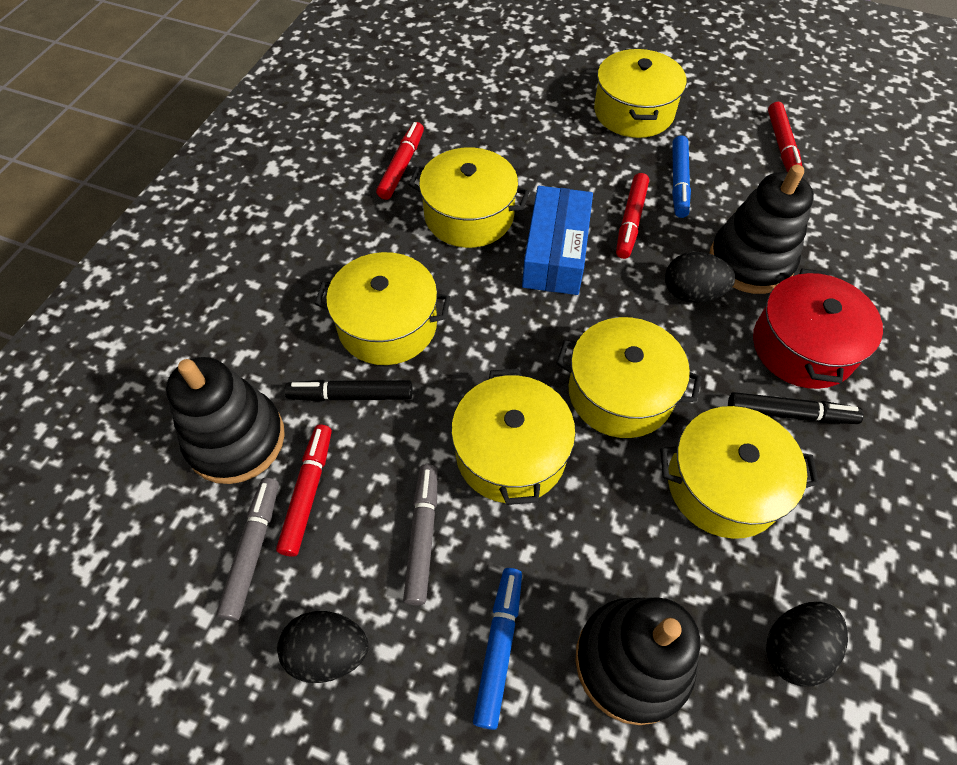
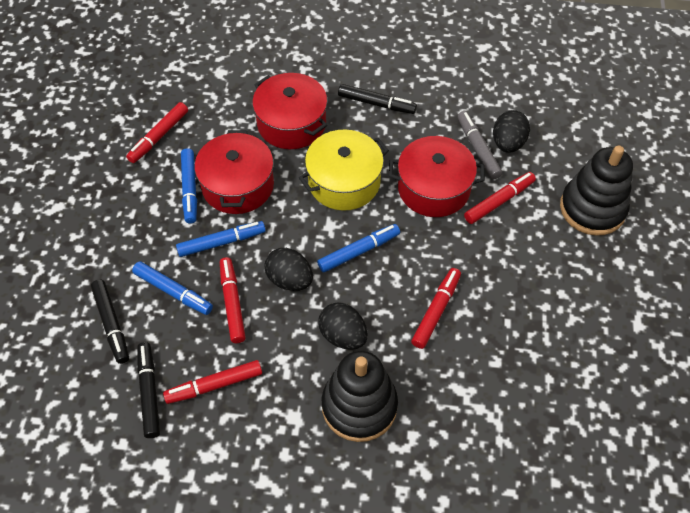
black marker: [284,380,412,401] [728,392,864,424] = 2 -> [91,280,129,364] [137,342,160,438] [338,84,417,114] = 3
black stacking toy: [166,357,285,484] [575,597,700,725] [709,165,814,294] = 3 -> [322,351,398,442] [560,145,633,236] = 2
blue box: [522,186,593,295] = 1 -> none = 0
blue marker: [473,568,522,730] [672,135,691,218] = 2 -> [132,261,213,315] [176,221,266,257] [181,148,197,224] [317,224,400,272] = 4
grey marker: [216,478,279,621] [403,464,438,605] = 2 -> [458,111,502,179] = 1
red marker: [276,424,332,557] [376,122,424,200] [616,173,649,259] [768,102,802,172] = 4 -> [126,102,188,163] [163,360,262,404] [220,257,246,343] [411,268,461,349] [464,172,536,224] = 5
red pot: [753,269,883,389] = 1 -> [195,130,274,214] [252,73,327,149] [389,136,485,217] = 3
yellow pot: [315,252,451,365] [408,147,530,248] [451,368,576,505] [556,317,702,438] [594,49,687,138] [660,406,819,539] = 6 -> [299,129,389,211] = 1

